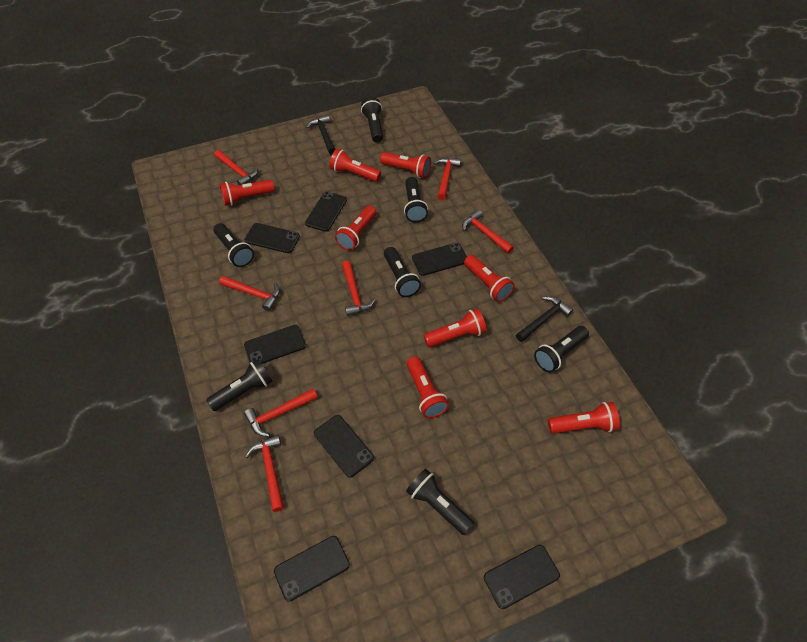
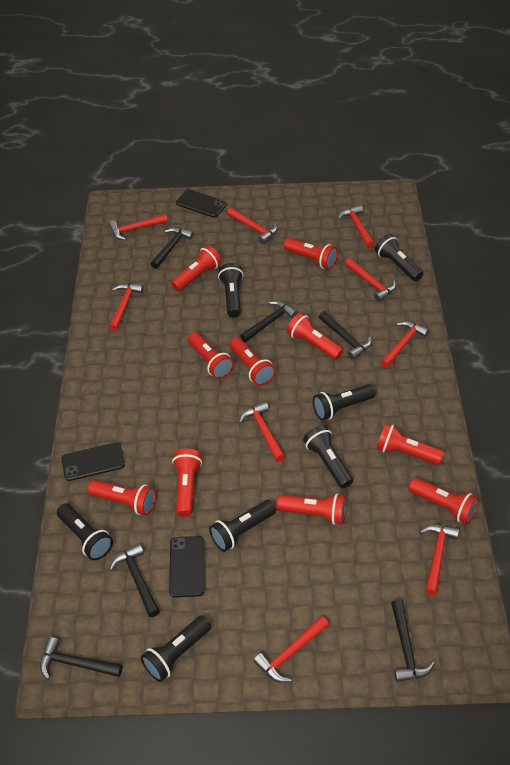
black hammer: [306,115,336,155] [516,296,573,342] = 2 -> [40,637,123,680] [109,544,160,617] [150,227,194,269] [240,301,298,342] [319,311,372,360] [391,599,435,682] = 6
black phone: [244,223,300,253] [244,325,306,364] [274,536,350,602] [305,192,347,232] [314,415,374,478] [412,243,467,276] [484,545,560,609] = 7 -> [62,442,125,481] [169,536,205,598] [176,189,227,218] = 3
red flashlight: [220,180,275,206] [329,149,381,182] [335,206,376,251] [380,152,431,178] [406,356,449,418] [424,309,487,347] [464,255,515,302] [548,402,620,434] = 8 -> [88,480,156,515] [171,245,222,291] [172,449,202,517] [187,332,234,379] [229,337,275,386] [277,494,346,525] [283,238,338,269] [287,313,343,360] [376,423,444,465] [408,477,479,524] = 10
red hammer: [214,150,258,185] [219,276,280,311] [244,389,318,437] [245,435,284,512] [342,261,376,316] [433,158,461,200] [462,210,514,254] = 7 -> [109,214,168,240] [109,283,144,331] [227,208,277,244] [239,402,285,462] [253,616,329,683] [337,205,375,249] [345,258,396,302] [380,321,429,368] [420,525,459,596] = 9

